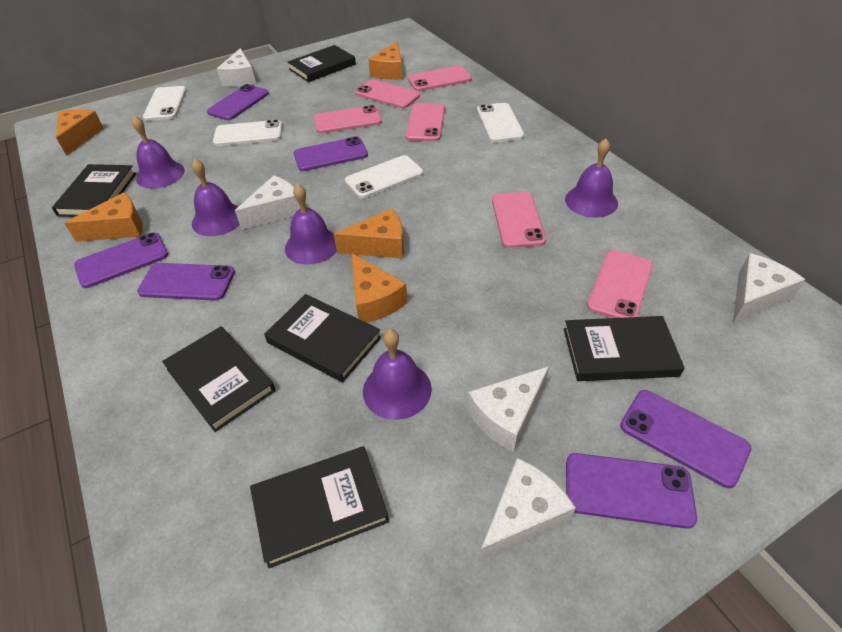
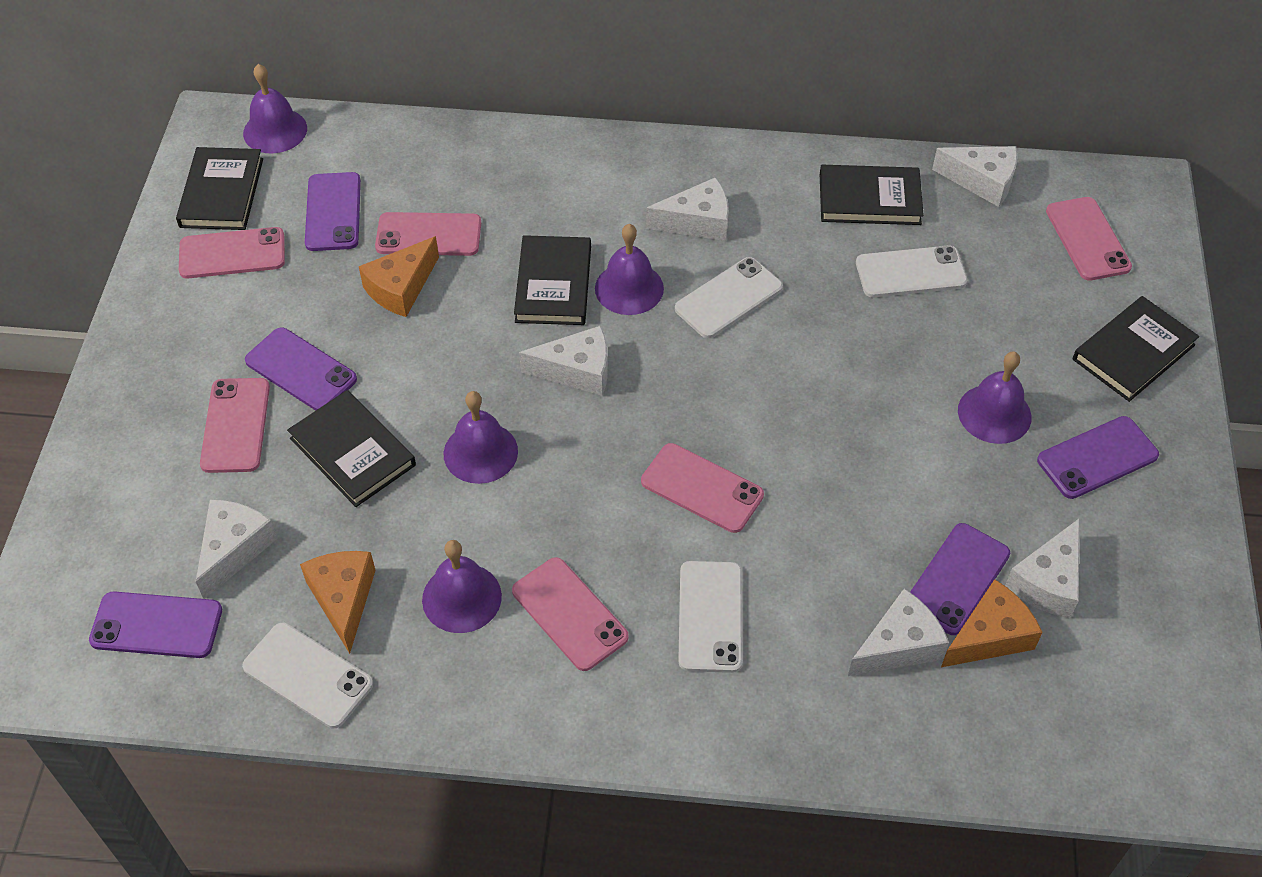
black book: [52,164,136,217] [162,326,276,432] [250,446,390,568] [264,294,381,382] [288,45,356,82] [564,316,685,381] = 6 -> [176,147,263,230] [287,390,416,507] [514,235,591,325] [820,165,924,225] [1073,296,1199,402] = 5
orange cheese: [56,109,104,156] [64,192,143,242] [334,209,404,259] [351,253,408,323] [368,42,402,80] = 5 -> [300,551,376,654] [359,236,439,317] [941,579,1042,667] = 3
purple phone: [74,232,168,288] [137,263,235,301] [207,84,269,120] [294,136,368,171] [566,453,697,529] [620,390,751,488] = 6 -> [89,591,222,658] [245,327,357,411] [305,172,361,251] [910,523,1010,635] [1037,416,1159,499] = 5
white cheese: [217,48,256,86] [235,175,300,230] [468,366,549,452] [479,458,576,563] [733,253,805,323] = 5 -> [196,500,278,599] [519,326,608,396] [646,177,729,241] [848,589,949,676] [932,146,1017,207] [1005,519,1079,618] = 6

